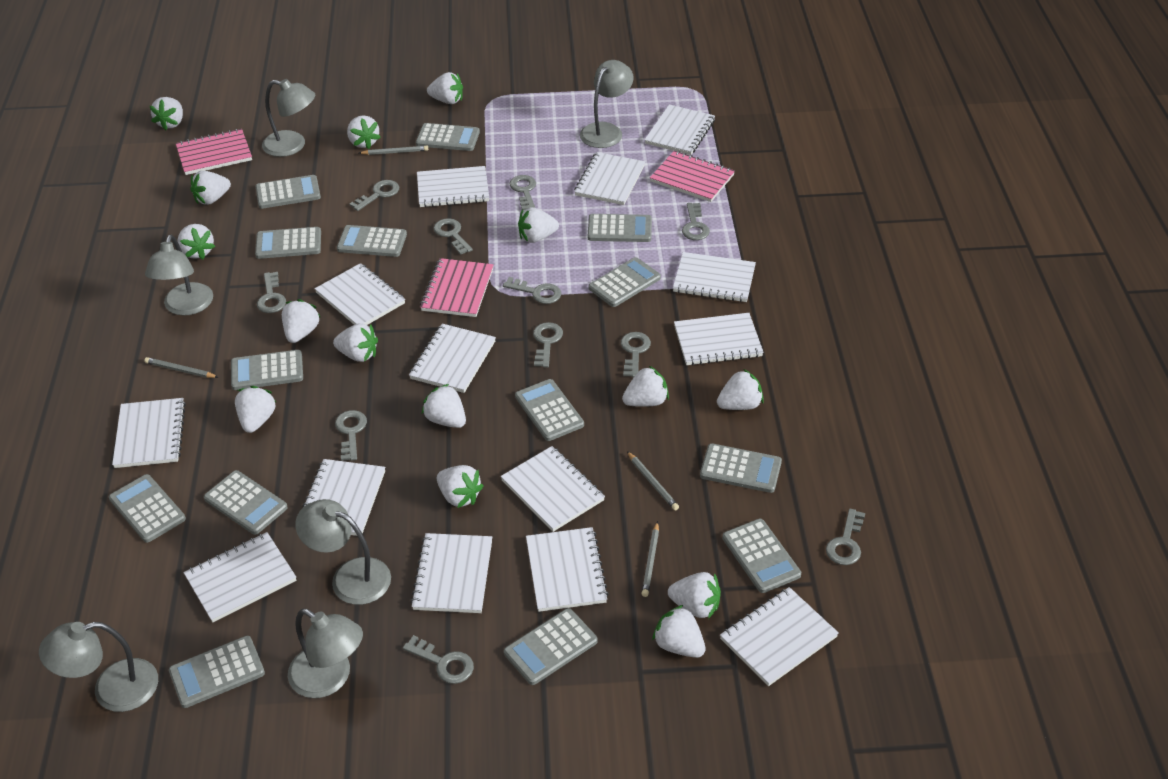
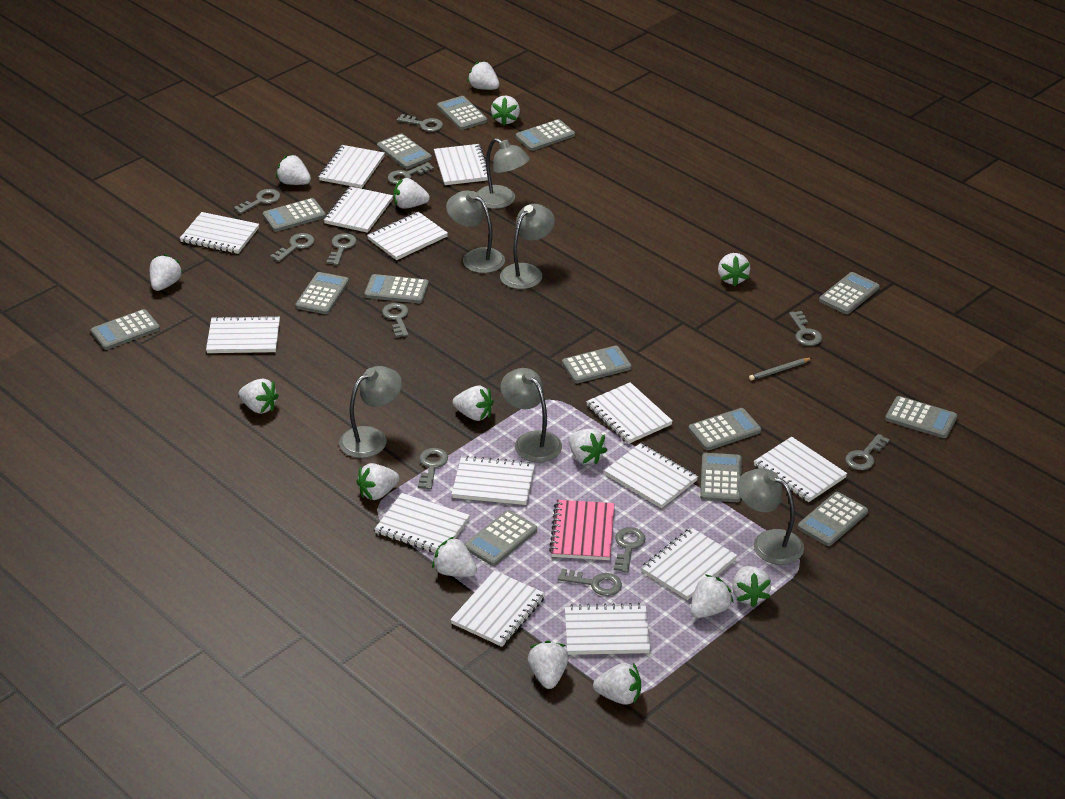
grey pencil: [144,357,218,378] [359,146,428,155] [627,451,679,510] [642,521,659,597] = 4 -> [749,358,812,381] = 1
pink notebook: [176,129,252,175] [420,258,494,317] [650,151,735,202] = 3 -> [549,500,615,560] = 1

